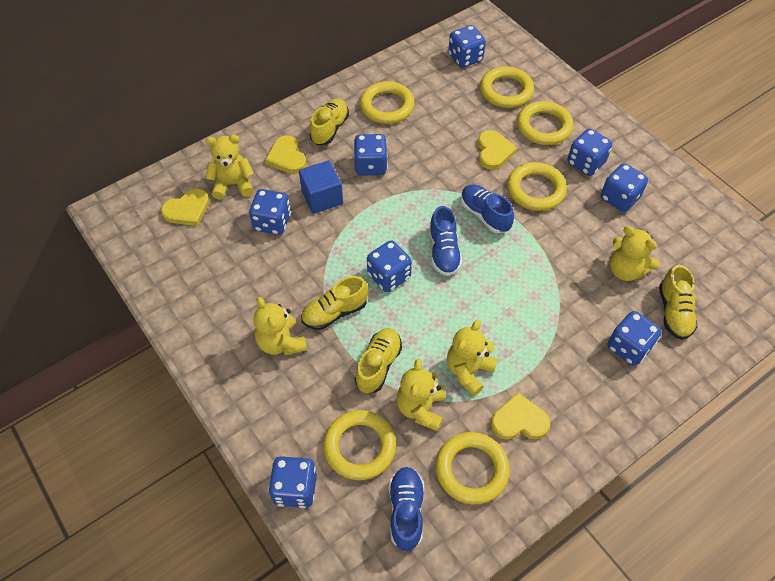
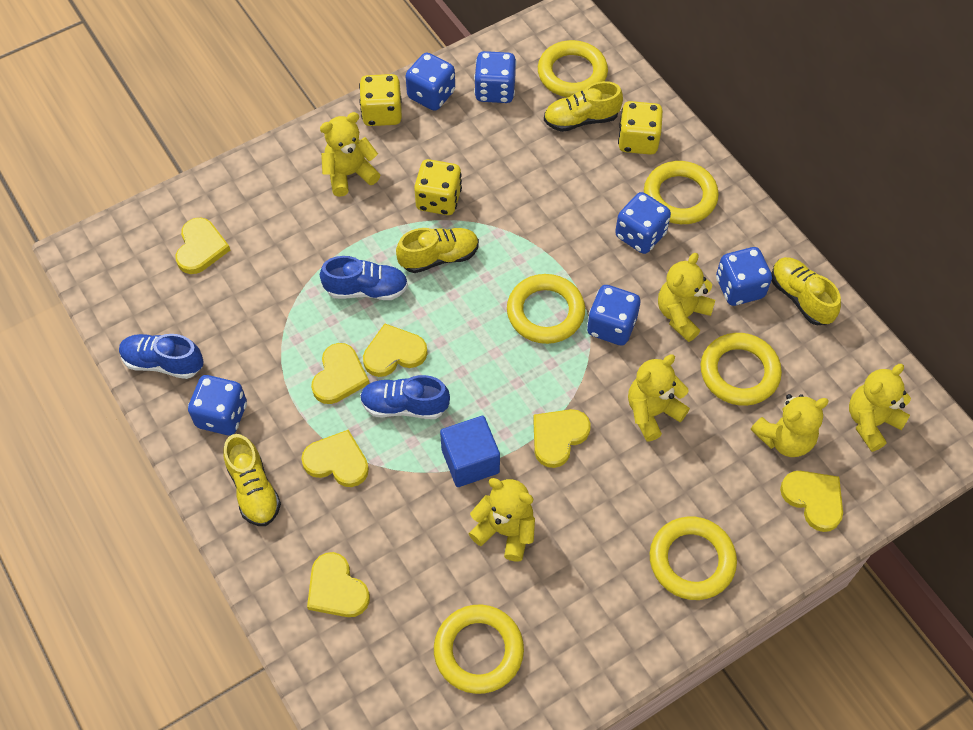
blue dice: [249,189,291,235] [268,456,317,508] [354,134,388,176] [367,240,412,292] [448,25,486,68] [567,129,612,176] [601,163,648,212] [608,311,662,366] = 8 -> [188,375,247,435] [406,53,455,111] [474,51,517,103] [587,285,640,346] [615,192,671,254] [716,247,772,306] = 6
yellow dice: none = 0 -> [359,74,402,126] [414,159,462,215] [618,101,663,155] = 3
yellow heart: [161,189,210,226] [265,135,307,174] [478,130,517,170] [491,392,550,440] = 4 -> [176,218,230,274] [301,430,369,487] [307,552,370,617] [311,343,369,404] [363,324,428,377] [533,409,591,468] [780,471,843,532] = 7
yellow teddy bear: [206,135,254,200] [253,297,307,355] [397,359,446,431] [447,320,498,396] [610,226,659,281] = 5 -> [320,112,380,197] [469,478,535,562] [628,355,690,442] [658,253,715,342] [751,394,829,457] [849,364,911,452] = 6

